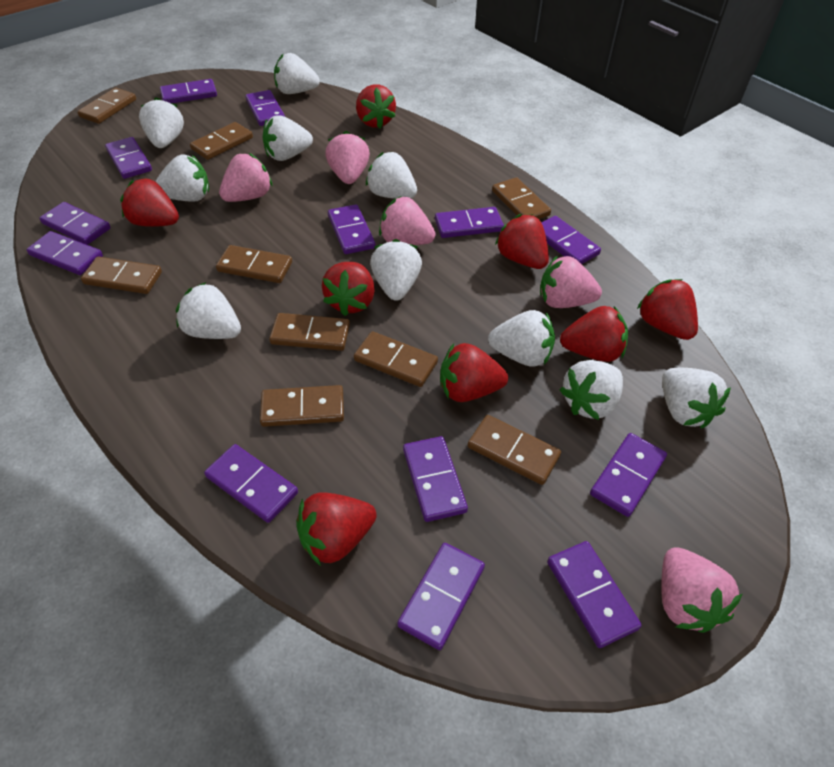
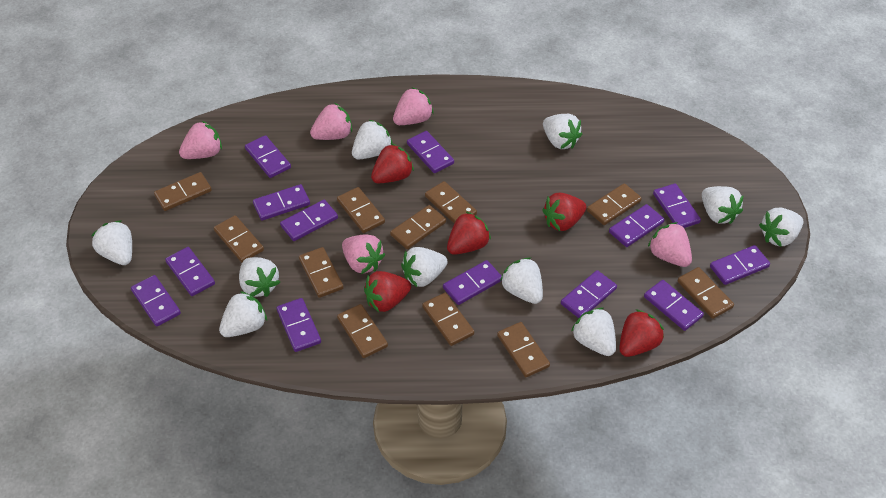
brown domino: [77,88,136,124] [81,257,162,294] [190,122,253,160] [216,245,292,283] [260,385,344,427] [269,313,350,351] [354,331,438,387] [468,415,561,485] [492,177,551,219] = 9 -> [154,172,212,211] [214,215,264,262] [299,247,344,298] [337,187,385,233] [337,304,388,358] [390,205,446,249] [422,293,474,346] [425,181,477,224] [497,322,550,377] [587,183,642,225] [677,267,734,319] = 11
red strawberry: [120,178,179,227] [296,492,376,566] [322,262,375,316] [356,84,396,128] [440,343,508,402] [495,214,549,269] [560,306,628,362] [637,279,698,340] = 8 -> [364,271,411,312] [371,143,414,183] [447,211,491,255] [542,193,587,231] [619,309,664,357] = 5

